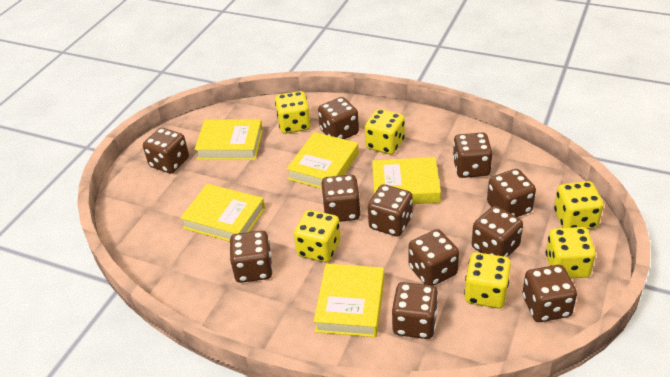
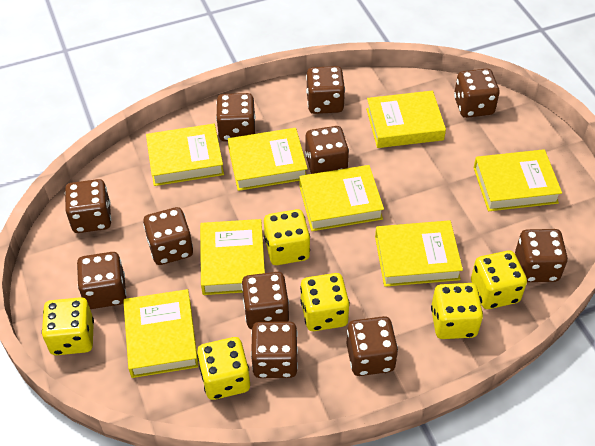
yellow book: [180,184,265,242] [194,119,263,160] [286,132,359,189] [313,264,385,337] [372,157,441,204] = 5 -> [123,289,199,378] [146,124,224,186] [200,219,265,295] [228,128,308,191] [299,165,384,231] [366,91,446,148] [375,220,463,287] [473,149,562,211] = 8

